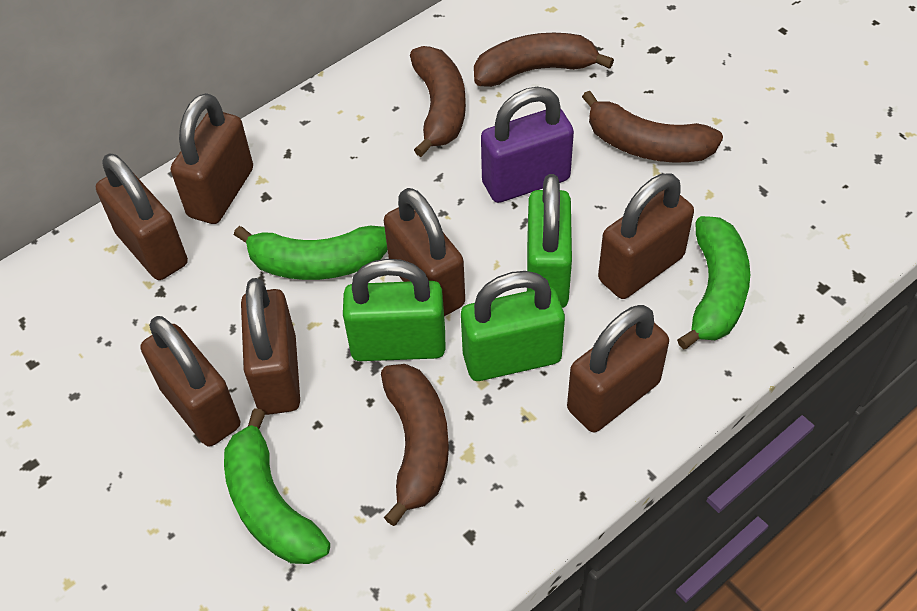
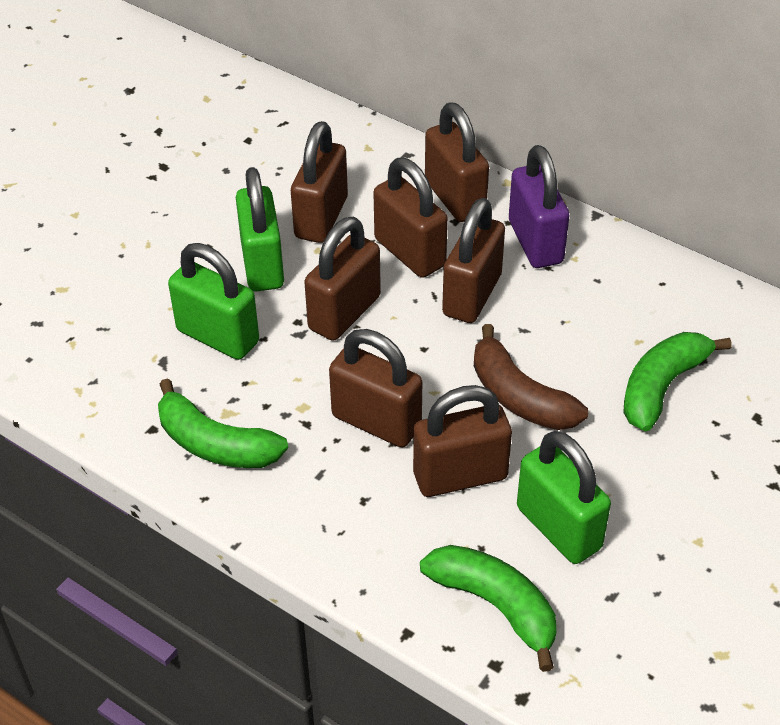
brown banana: [381,364,449,526] [410,46,466,157] [474,33,614,87] [582,91,723,162] = 4 -> [474,324,588,430] = 1

